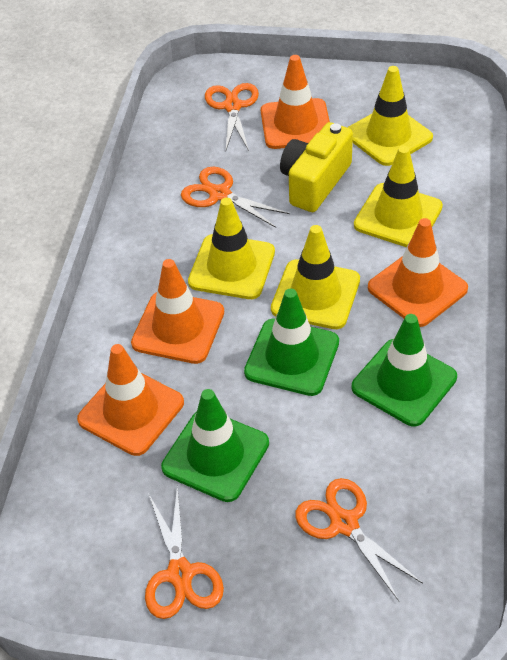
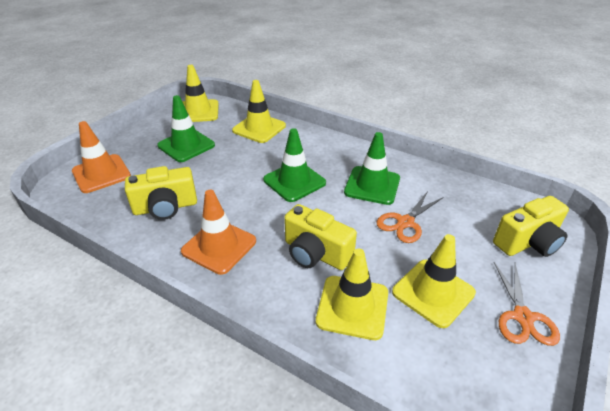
orange scissors: [145,486,224,619] [181,167,290,228] [205,83,259,151] [295,478,423,601] = 4 -> [377,191,444,243] [494,262,560,346] = 2
orange traffic cone: [77,344,184,456] [131,259,224,364] [261,55,330,149] [368,218,468,327] = 4 -> [72,121,131,193] [181,190,256,275] = 2
yellow camera: [280,122,353,212] = 1 -> [125,166,197,220] [284,204,357,270] [493,196,569,257] = 3

